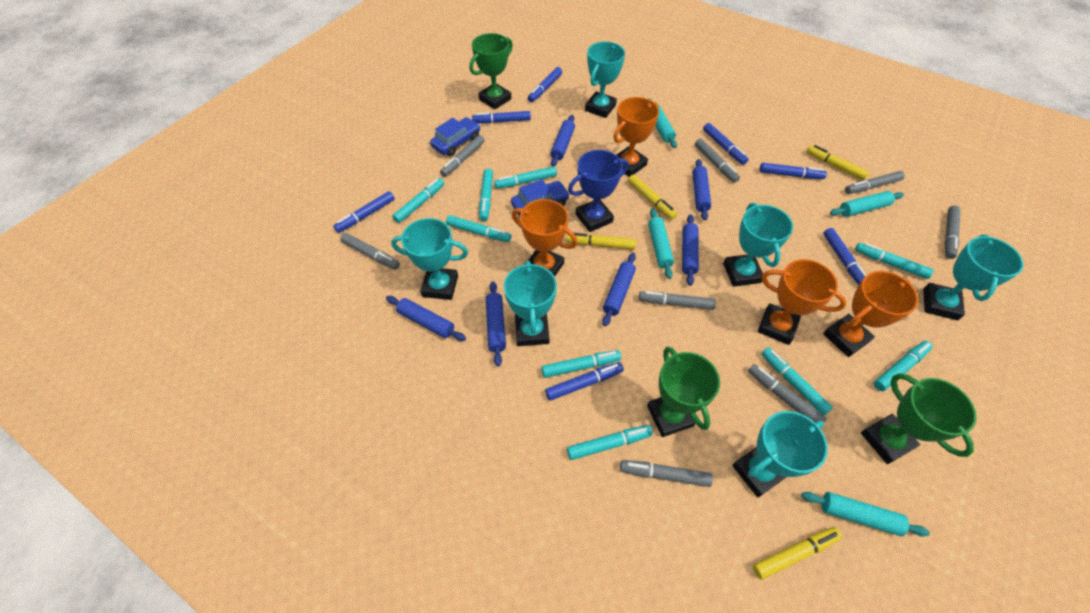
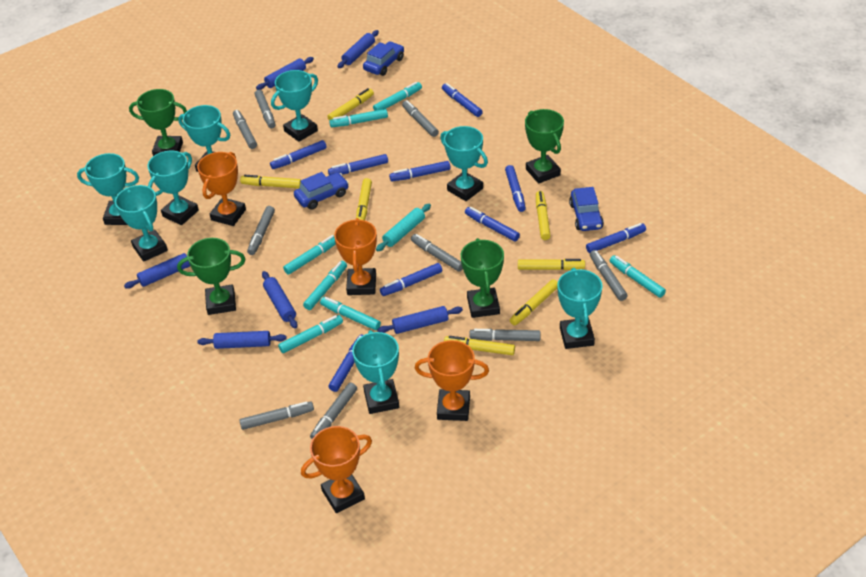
blue car: [430,117,480,156] [511,179,570,216] = 2 -> [294,172,349,210] [363,41,404,76] [569,187,604,231] = 3
blue marker: [333,191,395,233] [472,111,531,123] [528,67,562,102] [545,362,624,401] [703,123,749,165] [760,163,827,179] [823,228,866,285] = 7 -> [270,140,327,169] [328,154,388,175] [328,334,363,392] [380,263,442,296] [389,161,450,181] [442,83,483,117] [465,207,520,241] [505,165,526,212] [586,223,646,253] = 9
blue trophy: [568,150,629,232] = 1 -> none = 0
green trophy: [469,33,513,109] [647,347,720,437] [861,373,977,464] = 3 -> [129,89,187,156] [177,238,245,315] [461,238,504,318] [525,109,564,184] = 4
grey marker: [340,233,400,270] [440,135,484,177] [620,460,713,487] [639,291,716,310] [695,138,740,183] [748,364,826,423] [845,171,905,194] [945,205,960,259] = 8 -> [233,110,257,149] [239,402,314,430] [247,206,275,255] [255,90,276,129] [310,383,357,439] [402,100,439,137] [411,234,463,272] [469,329,541,341] [590,250,628,301] = 9
turquoise marker: [392,178,444,223] [446,215,511,242] [479,169,493,221] [494,166,557,189] [542,350,621,378] [567,425,653,460] [761,348,833,416] [855,243,934,279] [874,341,933,391] = 9 -> [278,315,343,353] [283,235,336,275] [303,261,347,310] [320,297,381,330] [329,109,388,127] [373,82,422,111] [609,255,666,298] = 7
turquoise rolling pin: [648,208,674,279] [649,99,677,148] [801,492,930,537] [830,191,904,217] = 4 -> [376,204,431,252] = 1
turquoise trophy: [391,218,468,300] [504,260,557,346] [585,42,625,118] [723,203,793,287] [732,411,828,497] [923,235,1023,320] = 6 -> [77,153,139,225] [115,185,168,262] [147,151,199,225] [178,105,230,172] [271,70,318,142] [352,330,399,414] [440,126,488,201] [557,268,603,349] = 8
yellow marker: [566,233,636,250] [628,175,677,220] [753,527,842,580] [806,145,870,180] = 4 -> [240,175,301,188] [327,88,374,121] [356,178,372,220] [444,336,515,355] [510,279,558,325] [518,259,585,270] [536,191,551,240] = 7

